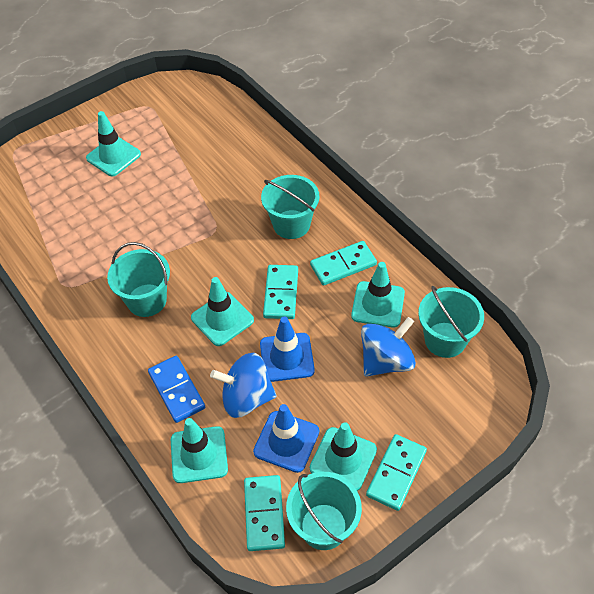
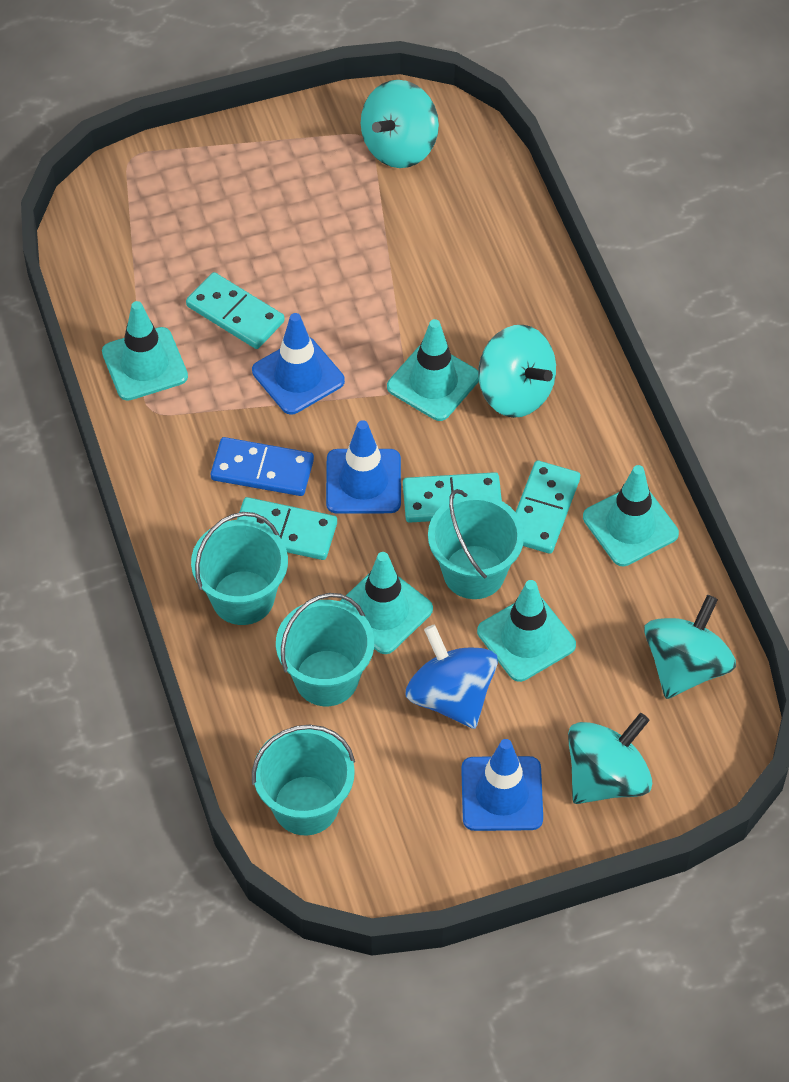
blue spinning top: [210,353,277,418] [361,317,416,377] = 2 -> [406,625,498,729] = 1
blue traffic cone: [253,404,319,473] [260,316,315,382] = 2 -> [252,313,345,414] [326,420,401,514] [461,739,543,831] = 3
turquoise spinning top: none = 0 -> [361,80,439,168] [478,325,556,418] [568,713,652,804] [644,595,736,699] = 4

